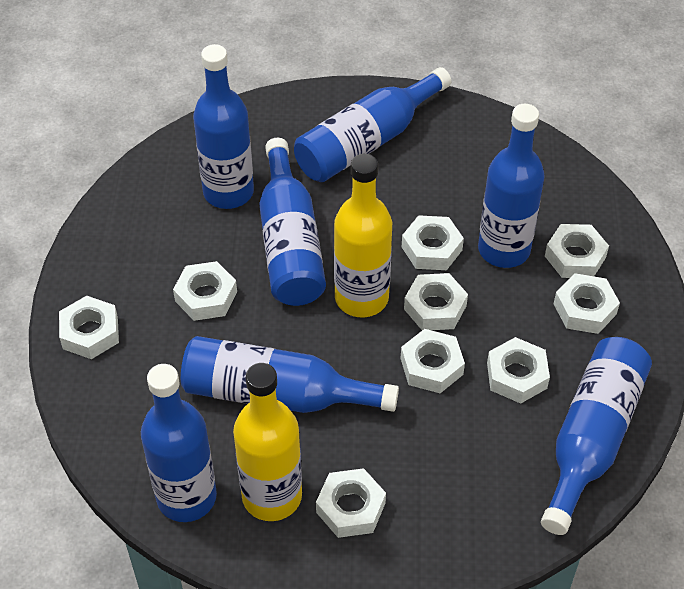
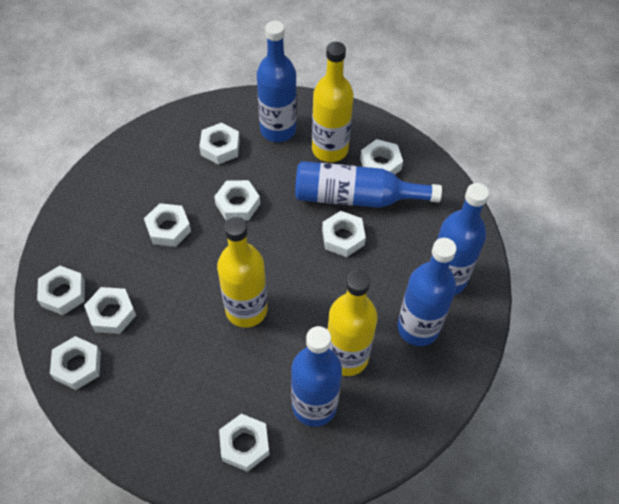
blue bottle: [141,364,217,522] [181,336,399,413] [193,44,254,209] [259,138,326,306] [294,67,451,182] [478,104,545,268] [541,337,652,535] = 7 -> [257,21,297,142] [291,326,342,427] [295,161,442,208] [397,238,457,346] [431,183,489,295] = 5
yellow bottle: [233,363,302,521] [334,154,392,317] = 2 -> [217,217,268,328] [312,42,354,162] [327,270,378,376] = 3

